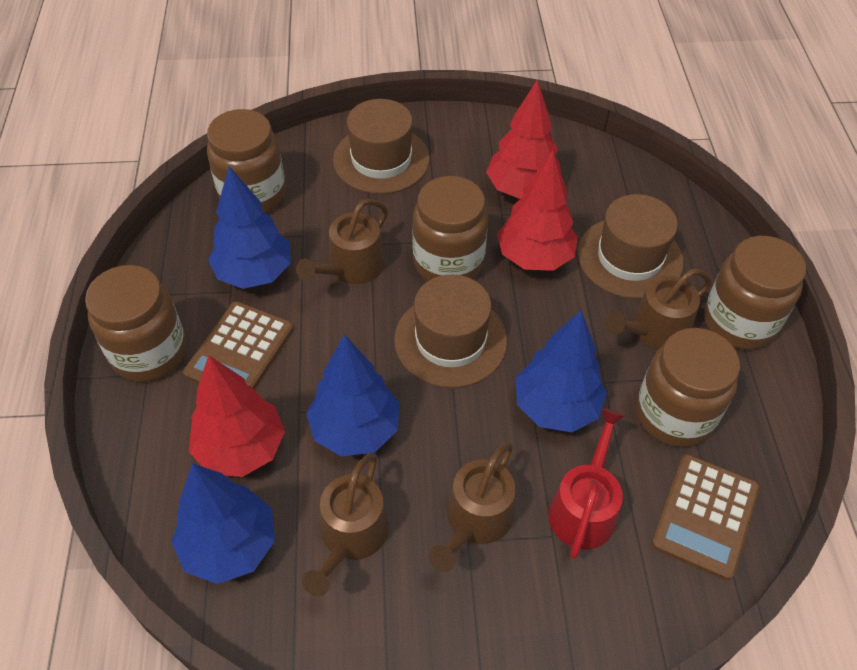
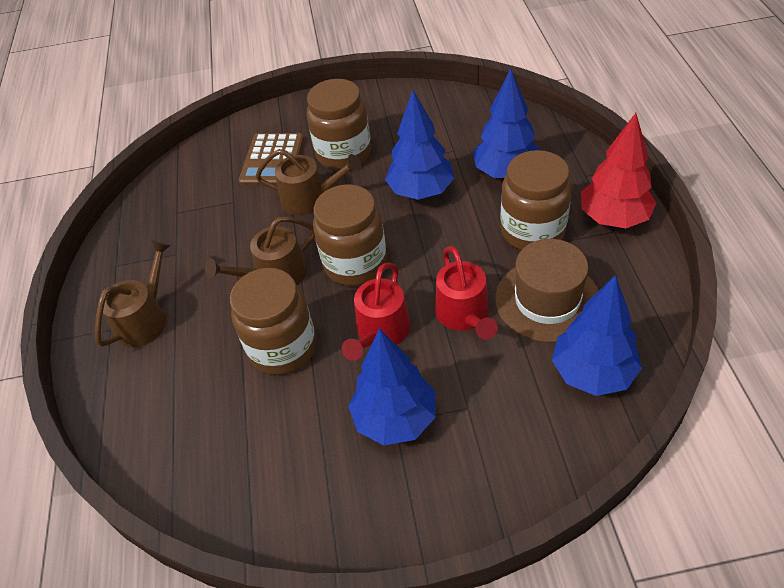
brown calculator: [183,301,294,390] [651,454,759,581] = 2 -> [239,133,304,186] = 1
brown hat: [333,99,430,194] [394,274,507,388] [577,194,684,299] = 3 -> [495,239,598,343] = 1
brown jar: [85,265,186,382] [207,109,286,213] [412,176,488,281] [636,328,740,447] [704,236,806,350] = 5 -> [230,268,316,375] [307,79,371,170] [313,184,387,286] [500,150,572,250] = 4
brown watering can: [296,199,388,284] [302,453,389,597] [429,442,516,572] [604,269,712,350] = 4 -> [95,240,171,347] [205,217,315,285] [255,149,362,215] = 3
red tree: [189,356,285,477] [486,80,561,199] [497,150,578,271] = 3 -> [581,113,657,228] = 1
red watering can: [548,408,625,559] = 1 -> [342,263,411,361] [435,246,498,340] = 2

